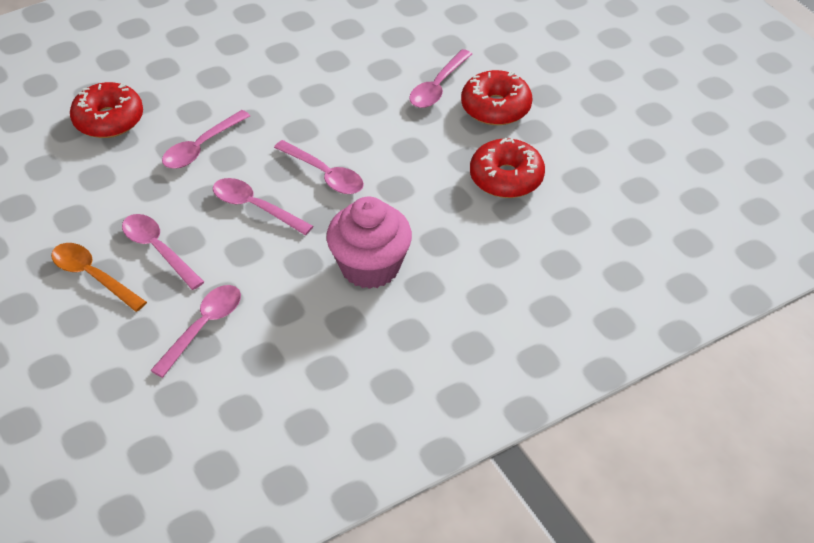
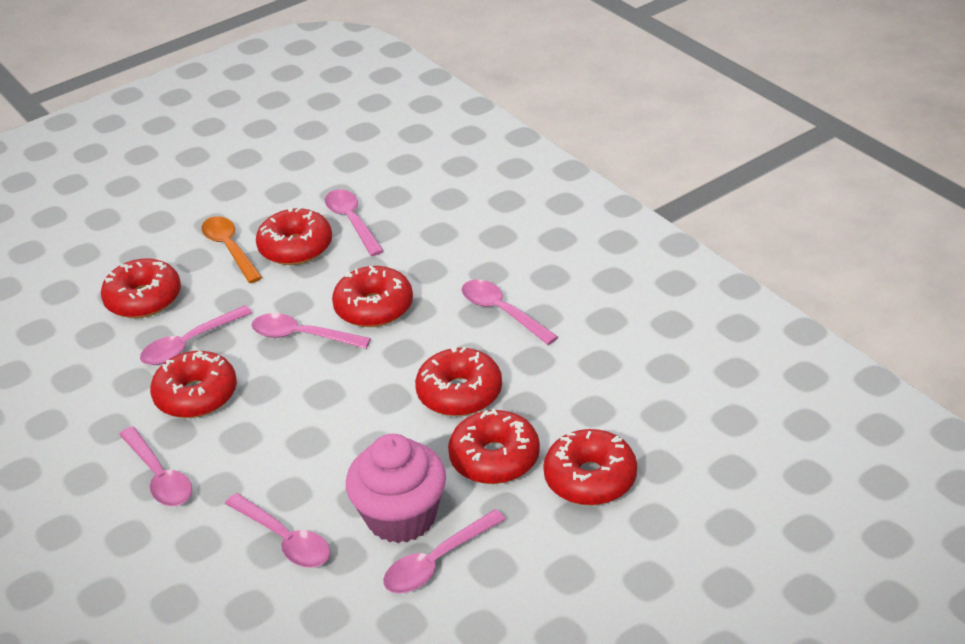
pink spoon: [122,214,204,290] [150,285,241,378] [162,110,250,169] [213,178,313,235] [274,140,364,194] [409,49,472,108] = 6 -> [119,427,192,506] [140,305,252,365] [225,493,330,568] [251,313,371,349] [325,189,384,256] [383,509,506,593] [462,279,558,345] = 7
red donut: [70,82,143,138] [461,70,532,125] [470,138,545,198] = 3 -> [101,258,181,318] [150,351,237,418] [256,207,332,265] [332,266,413,327] [415,346,502,416] [448,409,540,484] [543,429,637,505] = 7

